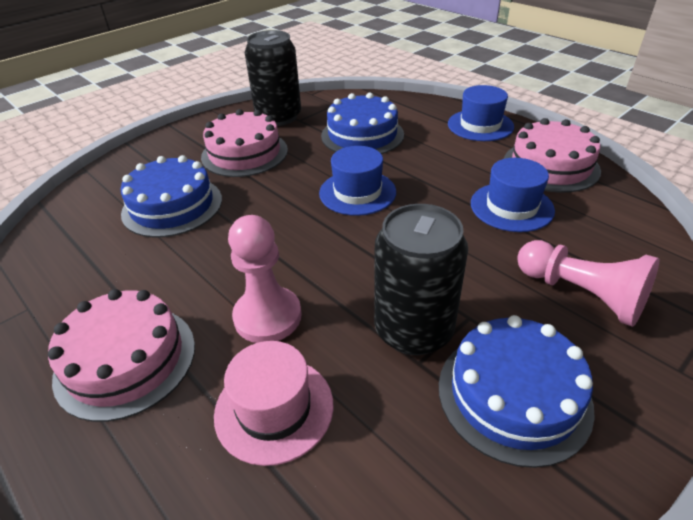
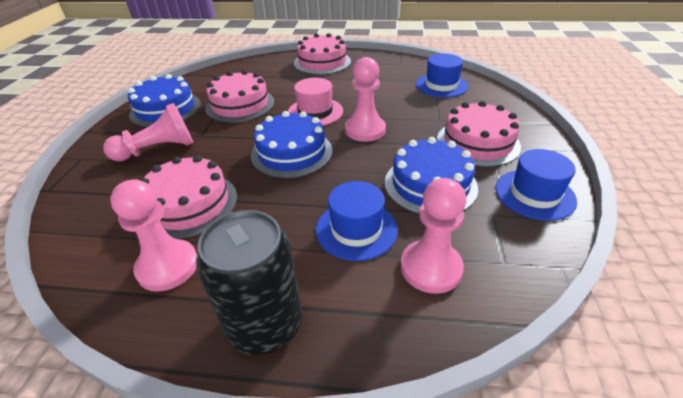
black can: [245,30,301,126] [374,204,468,355] = 2 -> [196,210,302,355] = 1
pink cake: [48,289,195,422] [201,109,288,177] [504,118,601,193] = 3 -> [140,155,237,239] [205,70,274,123] [294,33,351,75] [437,101,521,167] = 4
pink pawn: [228,215,302,343] [517,240,659,327] = 2 -> [103,103,193,162] [110,179,197,292] [345,57,386,142] [401,178,467,294] = 4

